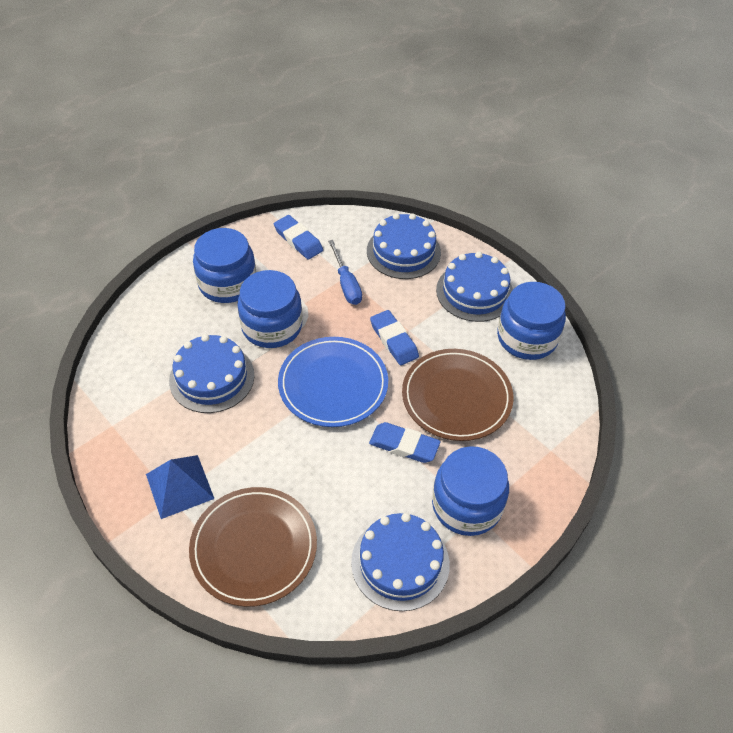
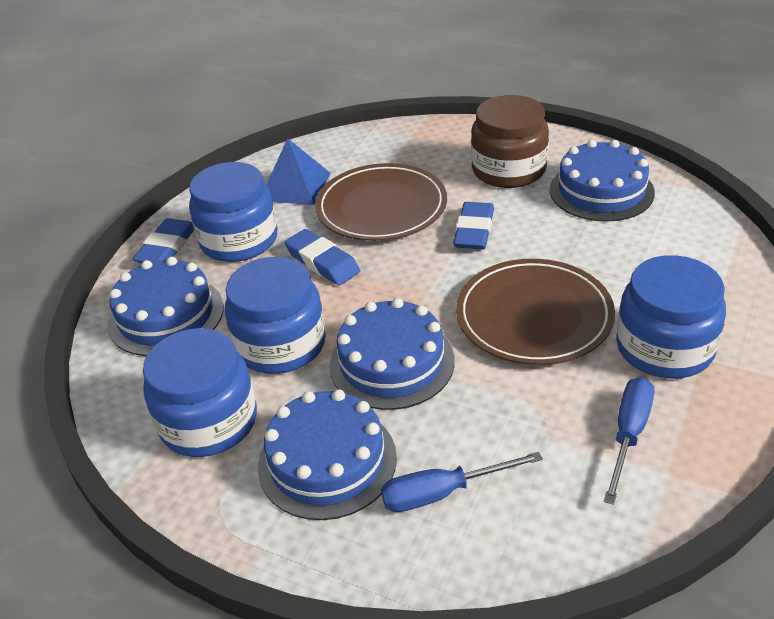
blue plate: [278,337,388,427] = 1 -> none = 0
blue screwdriver: [328,240,362,305] = 1 -> [381,452,543,512] [604,377,654,505] = 2
brown jar: none = 0 -> [471,95,549,188] = 1

